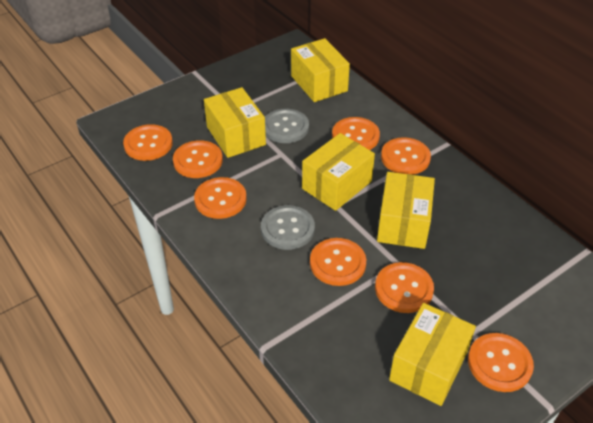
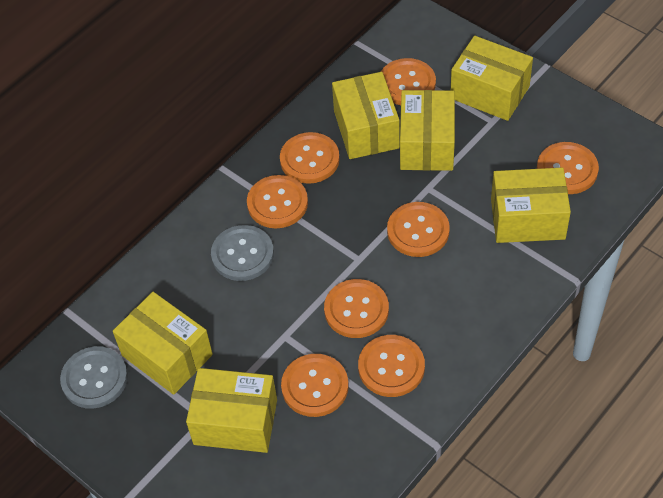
yellow box: [204,87,266,158] [291,38,350,102] [302,133,375,211] [377,172,435,249] [389,303,476,406] = 5 -> [113,292,213,395] [186,368,277,453] [332,72,400,159] [400,90,455,171] [451,36,533,121] [491,168,571,243] = 6

